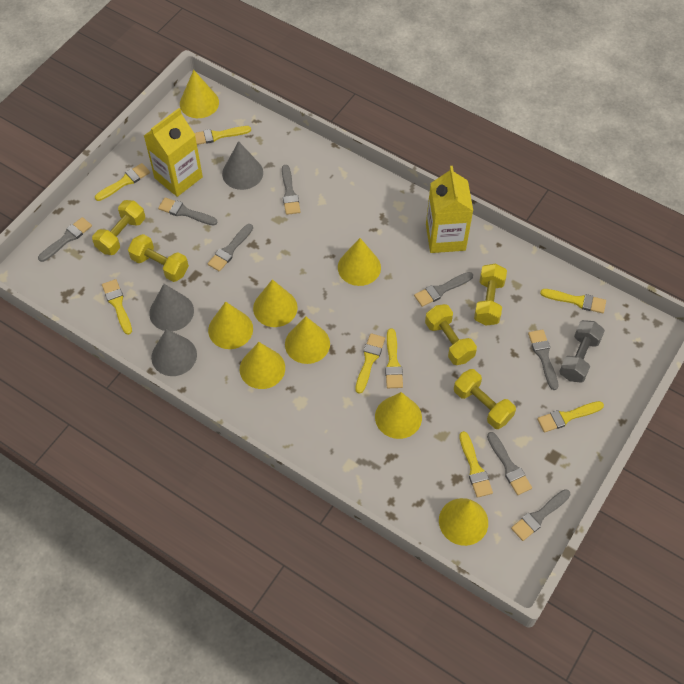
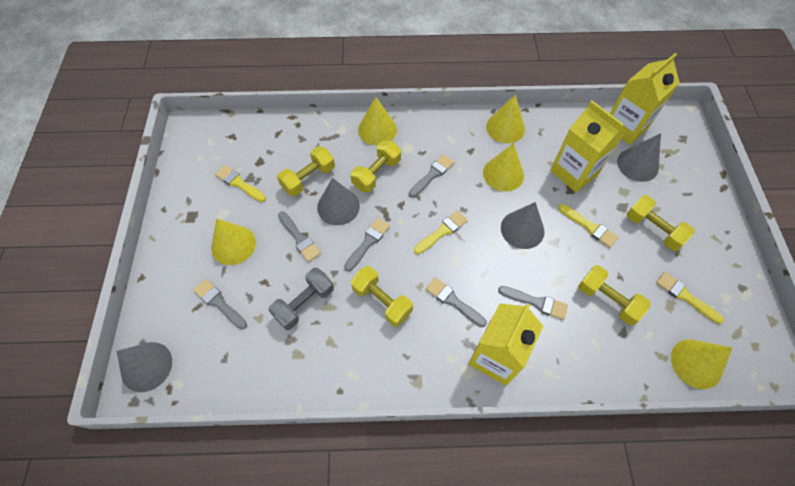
grey brush: [38,217,92,262] [158,197,218,225] [208,224,253,272] [282,165,300,215] [414,272,473,307] [487,432,532,495] [511,489,571,541] [528,329,559,390] = 8 -> [193,279,247,330] [278,211,321,262] [344,218,390,272] [409,154,454,198] [426,277,487,327] [498,286,568,320] = 6
grey cone: [149,284,194,331] [151,329,197,376] [222,141,263,190] = 3 -> [117,342,172,392] [317,178,360,225] [501,202,545,249] [617,133,661,182] = 4
yellow brush: [95,163,150,201] [102,279,132,335] [195,126,251,145] [355,333,385,394] [385,329,403,388] [459,431,493,498] [537,401,604,433] [540,289,606,313] = 8 -> [215,165,266,202] [414,210,468,254] [559,204,619,248] [656,272,724,324] = 4
yellow carton: [144,108,203,197] [426,166,473,253] = 2 -> [468,303,543,385] [550,101,624,192] [610,53,680,145] = 3
yellow cone: [180,70,219,118] [208,302,253,349] [240,342,285,389] [253,279,298,327] [285,317,330,364] [338,238,381,286] [375,392,422,439] [439,498,488,546] = 8 -> [211,219,256,265] [358,97,397,145] [483,143,524,191] [486,94,525,143] [671,339,732,389] = 5

